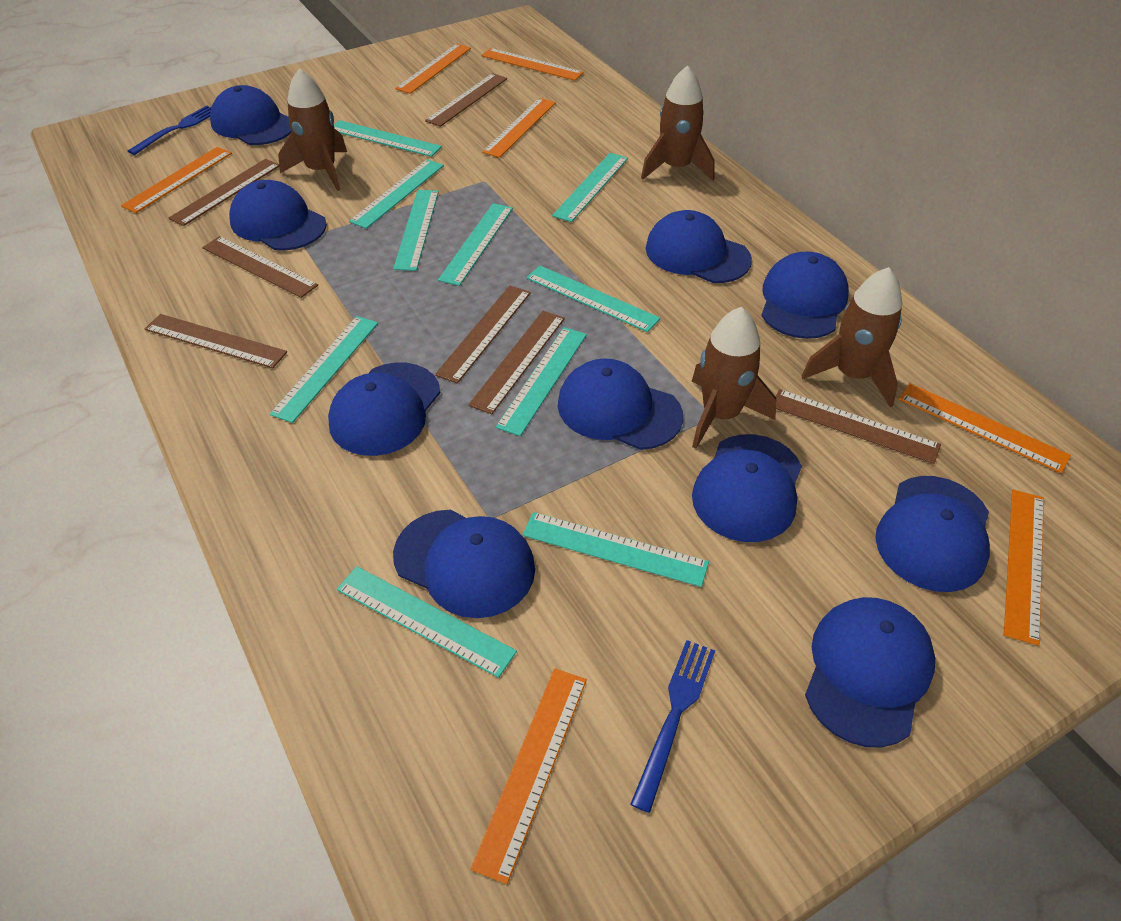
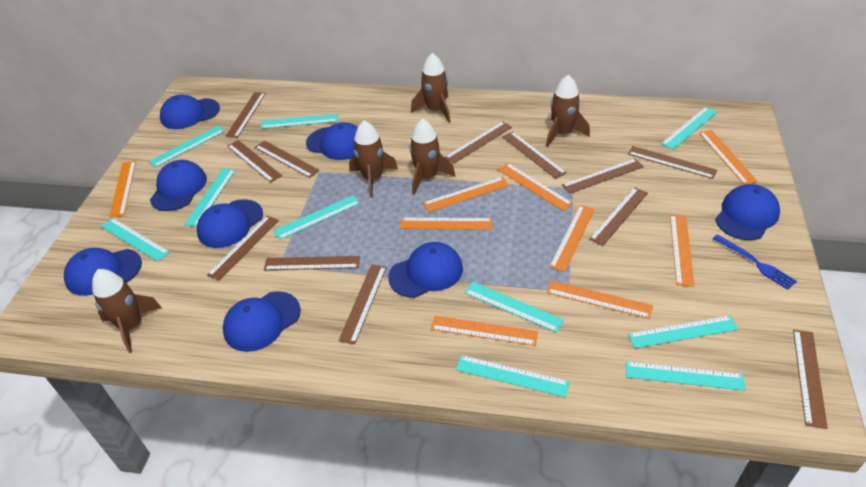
blue cap: [210,85,291,145] [229,180,327,251] [328,363,440,456] [393,510,535,618] [558,358,683,450] [646,210,752,283] [692,434,802,542] [761,252,849,339] [805,597,935,748] [875,476,990,592] = 10 -> [64,248,142,296] [150,160,207,211] [160,95,220,129] [197,199,263,248] [223,291,301,352] [306,122,358,160] [388,242,463,298] [715,184,780,240] = 8
blue fork: [128,105,211,155] [630,640,715,813] = 2 -> [713,234,797,290] = 1
brown rocket: [278,68,347,191] [641,65,715,180] [692,307,776,449] [801,267,902,407] = 4 -> [92,269,162,353] [349,120,398,198] [409,118,455,195] [411,53,451,123] [546,75,590,147] = 5
brown ruler: [145,314,287,368] [169,159,279,226] [202,236,318,298] [425,73,507,127] [435,285,531,384] [468,311,565,414] [775,389,941,464] = 7 -> [207,216,279,281] [225,92,266,138] [227,140,282,182] [255,141,320,178] [264,256,360,270] [338,264,387,344] [445,121,512,164] [502,132,567,179] [562,159,644,194] [589,187,648,246] [628,146,717,179] [793,329,828,429] = 12
orange ruler: [121,147,232,213] [395,44,471,94] [471,668,587,884] [481,48,584,81] [482,98,556,158] [899,383,1071,473] [1004,490,1044,646] = 7 -> [109,161,136,218] [400,218,492,230] [423,177,509,212] [431,316,538,346] [498,163,573,211] [547,280,653,319] [549,205,595,272] [670,215,694,287] [699,130,758,185] = 9

